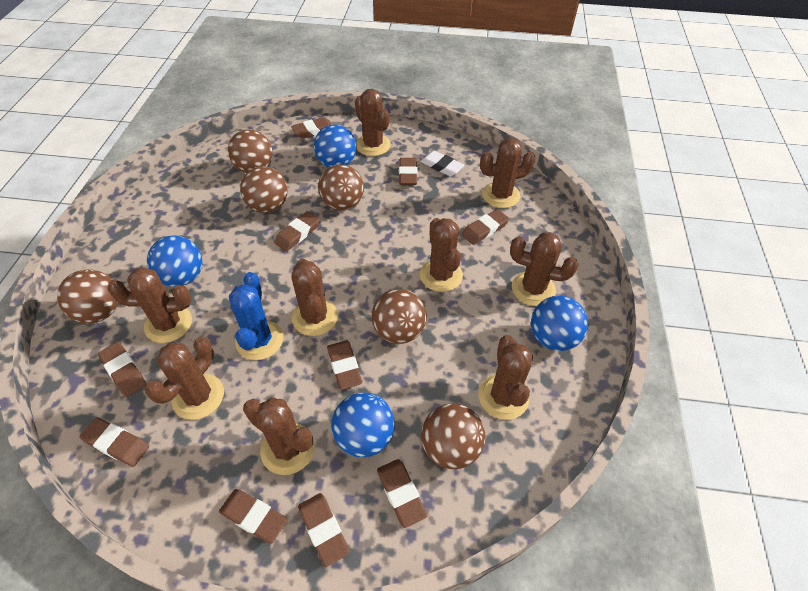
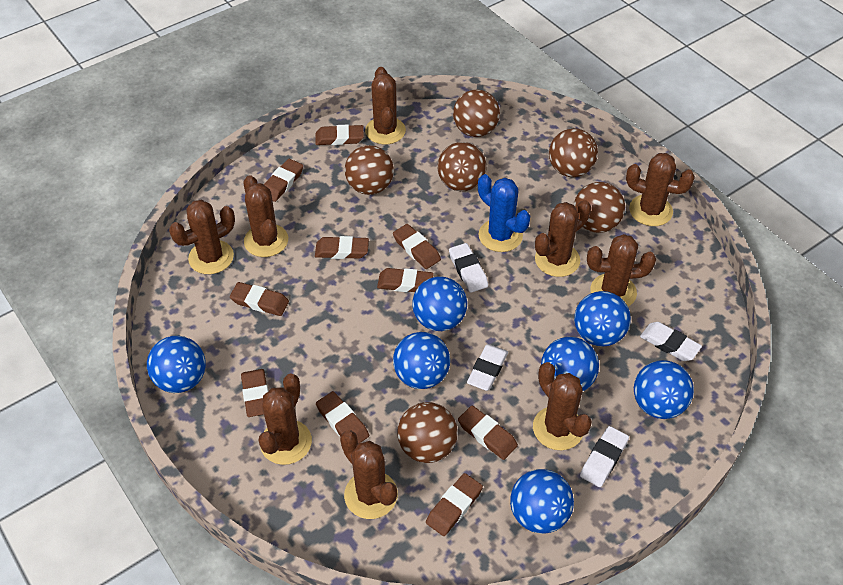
blue ball: [147,235,202,287] [314,124,357,167] [331,392,395,458] [531,296,588,351] = 4 -> [147,336,206,393] [393,332,450,389] [412,277,467,331] [510,469,574,534] [541,337,599,391] [574,291,631,347] [634,360,694,419] = 7
white eraser: [420,151,465,176] = 1 -> [449,243,488,293] [467,344,508,391] [580,426,629,487] [640,322,702,361] = 4

